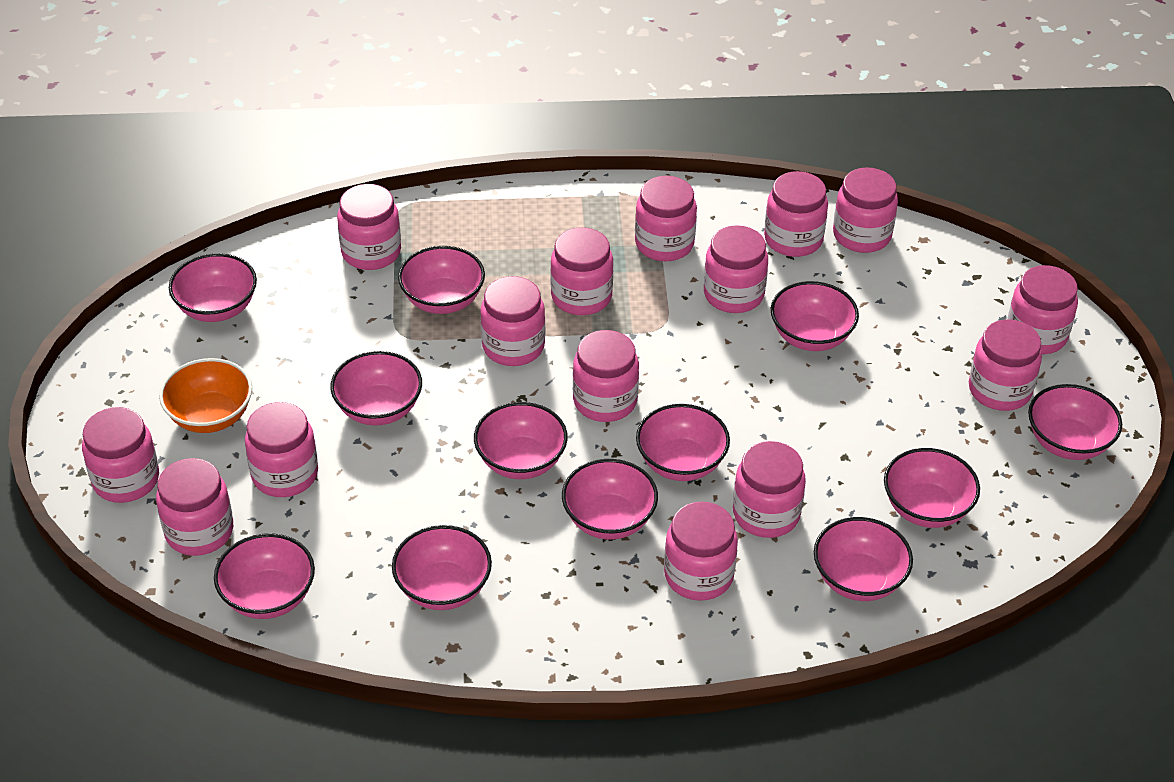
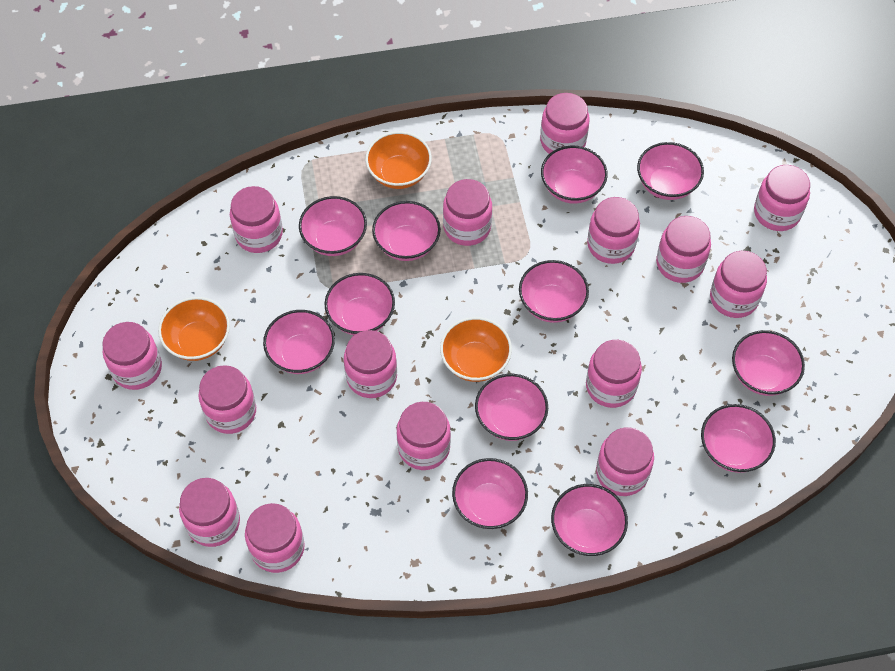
orange bowl: [159,358,252,433] = 1 -> [158,297,230,361] [365,131,432,189] [440,317,512,382] = 3

